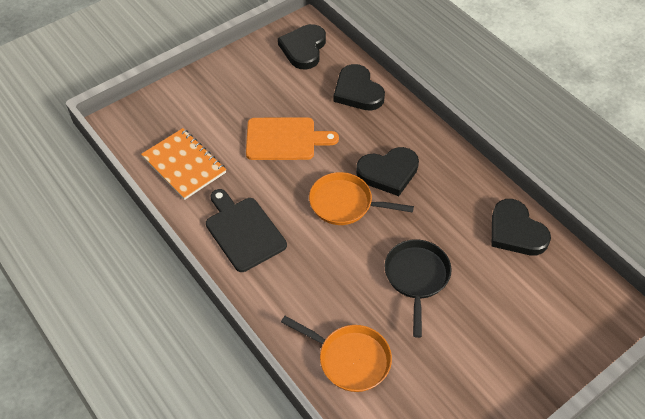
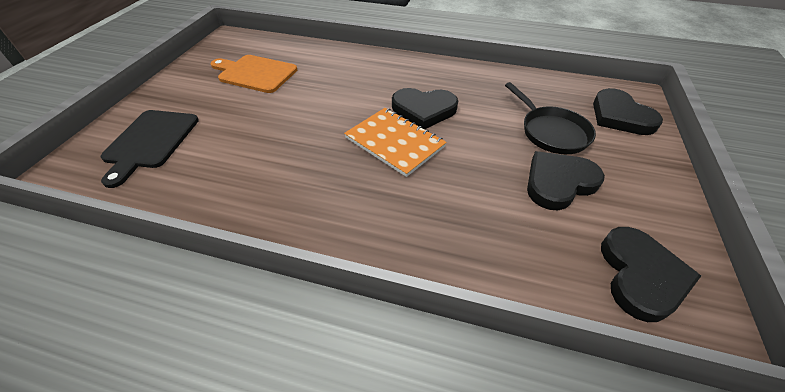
orange pan: [281,316,392,392] [309,172,414,225] = 2 -> none = 0

